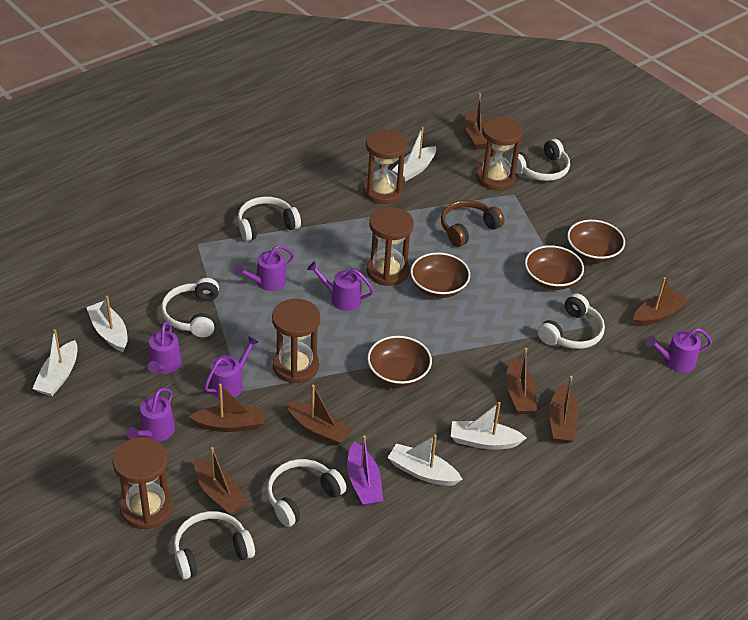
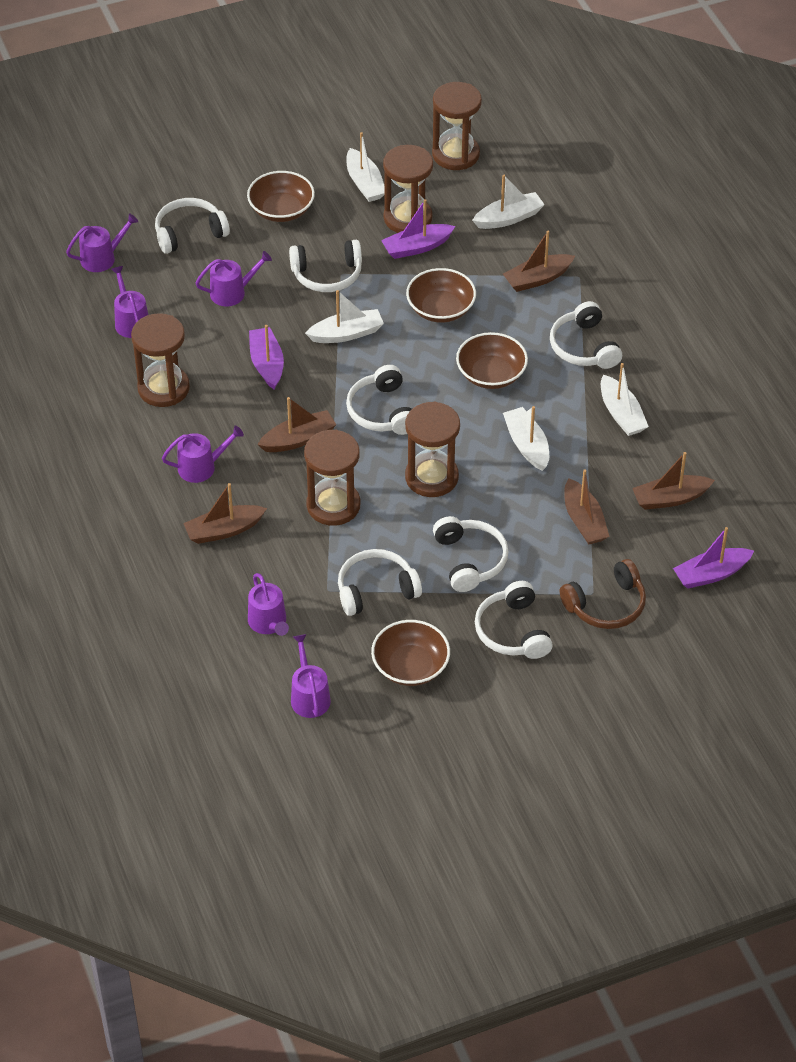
brown boat: [188,384,265,432] [194,447,248,515] [286,385,353,446] [465,93,487,149] [506,348,537,414] [549,376,579,443] [633,277,690,326] = 7 -> [183,483,267,544] [257,397,336,452] [503,231,575,292] [564,469,609,545] [632,452,715,510] = 5
purple boat: [347,435,383,506] = 1 -> [249,325,284,389] [381,199,455,259] [673,527,754,589] = 3
white headphones: [161,278,219,337] [173,511,255,579] [238,196,301,241] [267,459,347,527] [510,139,570,181] [538,293,605,349] = 6 -> [155,198,230,254] [289,240,362,292] [338,549,422,616] [346,365,412,435] [433,516,509,592] [475,581,553,659] [550,301,622,369] = 7

